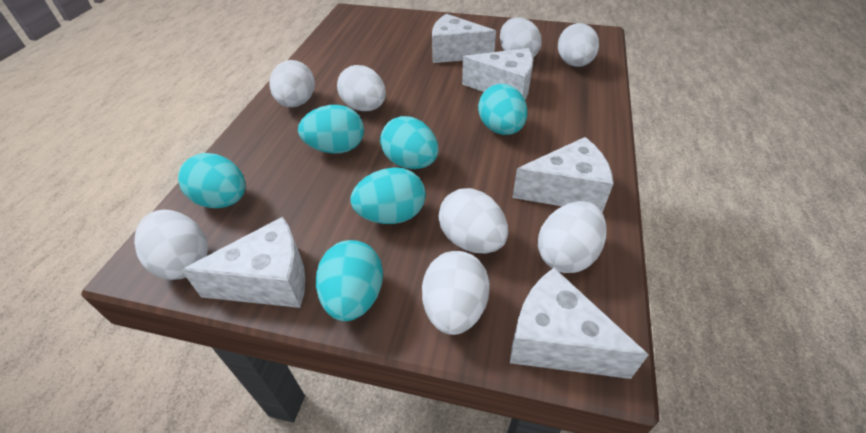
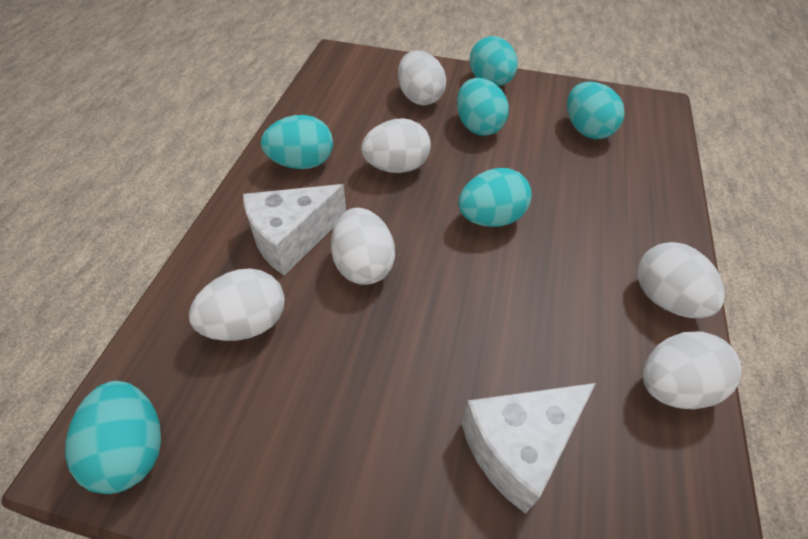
white cheese: [181,217,306,308] [432,14,496,63] [462,48,533,100] [510,268,649,379] [512,137,613,213] = 5 -> [243,184,346,275] [461,383,596,514] = 2
white egg: [134,210,208,280] [269,60,315,107] [337,65,386,111] [422,251,490,335] [439,188,508,253] [500,17,542,58] [538,201,607,273] [558,23,599,67] = 8 -> [189,268,285,341] [331,208,395,285] [361,118,431,173] [398,51,446,105] [637,242,725,318] [643,331,742,409] = 6

